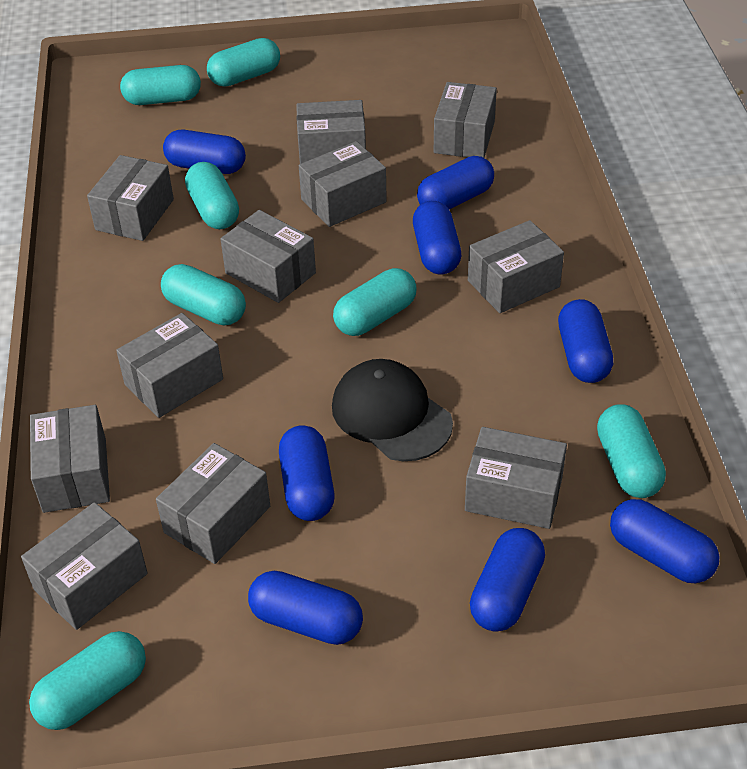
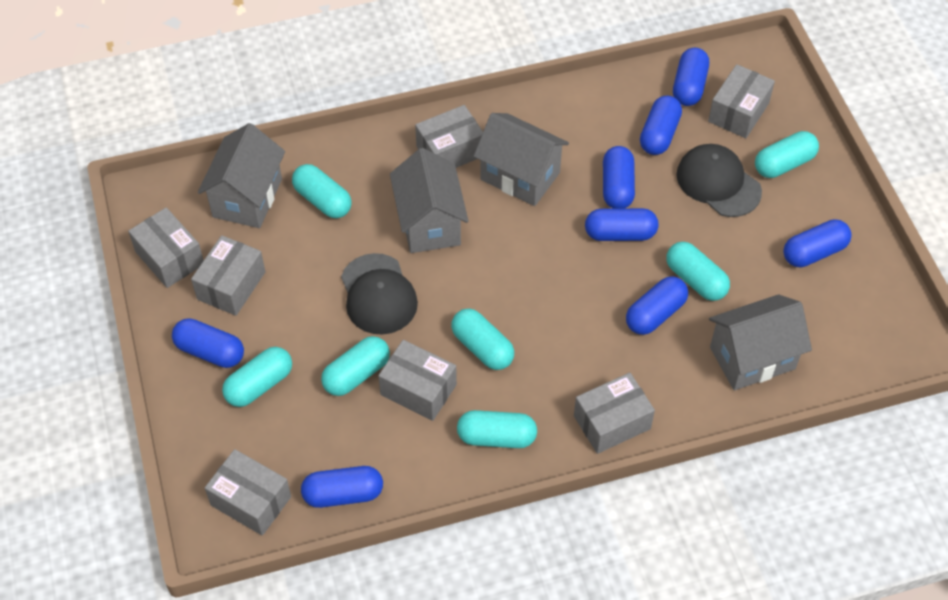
black cap: [332,359,453,461] = 1 -> [341,253,418,334] [676,144,762,217] = 2
grey box: [21,502,148,630] [30,405,110,513] [87,155,174,241] [116,313,223,418] [156,443,270,564] [221,210,316,303] [296,100,366,164] [299,141,387,227] [434,82,497,158] [465,427,567,529] [468,220,564,313] = 11 -> [128,207,204,288] [191,235,265,316] [205,449,291,536] [378,340,457,421] [415,105,483,168] [574,373,655,454] [708,64,775,138] = 7
grey house: none = 0 -> [198,123,285,228] [390,148,469,253] [474,113,569,206] [709,294,812,390] = 4

